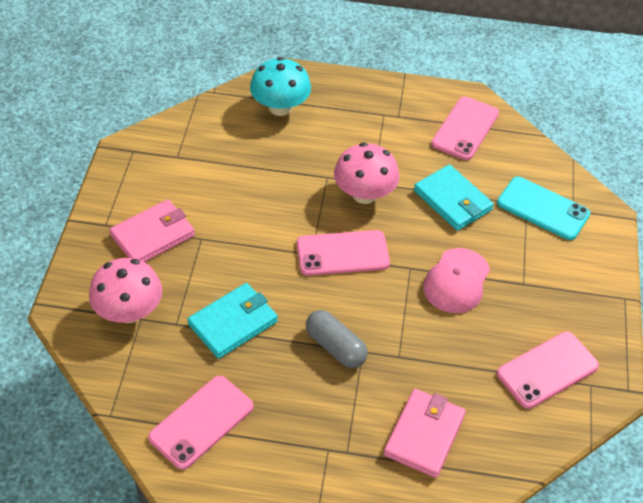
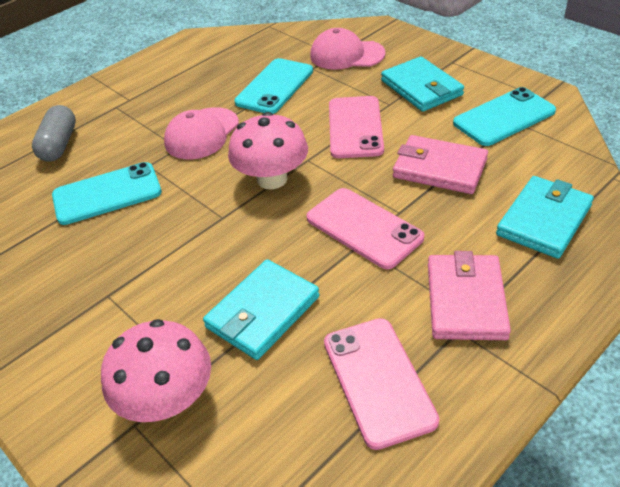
pink cap: [423,248,490,313] = 1 -> [164,107,239,160] [310,28,386,70] = 2
pink phone: [148,376,254,470] [297,230,390,276] [431,97,499,160] [497,332,599,409] = 4 -> [306,188,424,269] [324,318,439,450] [329,96,384,158] = 3
turquoise mushroom: [250,57,311,116] = 1 -> none = 0
turquoise phone: [497,177,590,240] = 1 -> [52,162,162,225] [234,58,313,114] [453,87,556,146] = 3
turquoise wallet: [187,283,278,359] [414,164,494,231] = 2 -> [203,259,320,360] [381,56,464,112] [496,176,594,259] = 3

